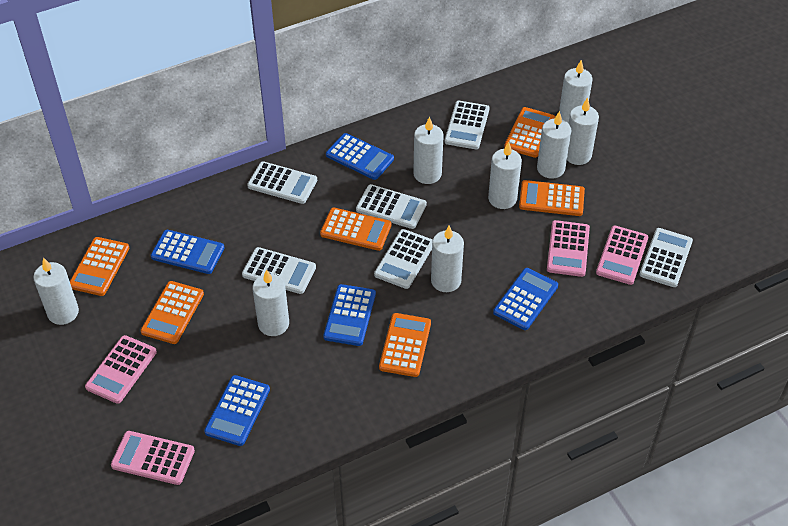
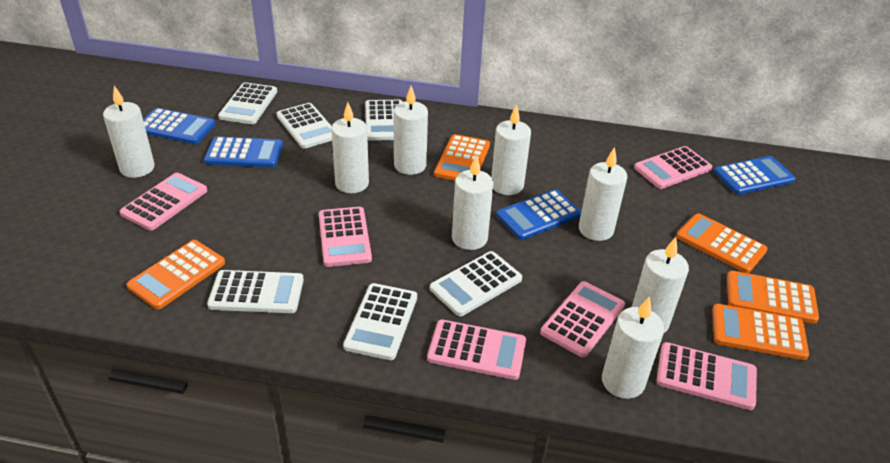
blue calculator: [151,230,224,274] [204,375,270,446] [323,284,376,346] [326,133,394,180] [493,268,558,330] = 5 -> [143,108,216,144] [204,137,283,167] [496,189,581,240] [714,156,796,195] = 4
orange calculator: [70,237,129,296] [141,281,204,344] [320,208,391,251] [379,313,431,377] [504,107,555,158] [519,180,585,216] = 6 -> [127,240,225,310] [434,134,490,181] [676,213,768,273] [712,304,809,360] [727,271,819,324] = 5
pink calculator: [85,335,157,404] [111,431,195,485] [547,220,590,277] [596,225,649,285] = 4 -> [120,173,207,231] [319,207,372,267] [427,320,526,380] [540,281,625,357] [634,146,712,189] [656,342,757,410] = 6

